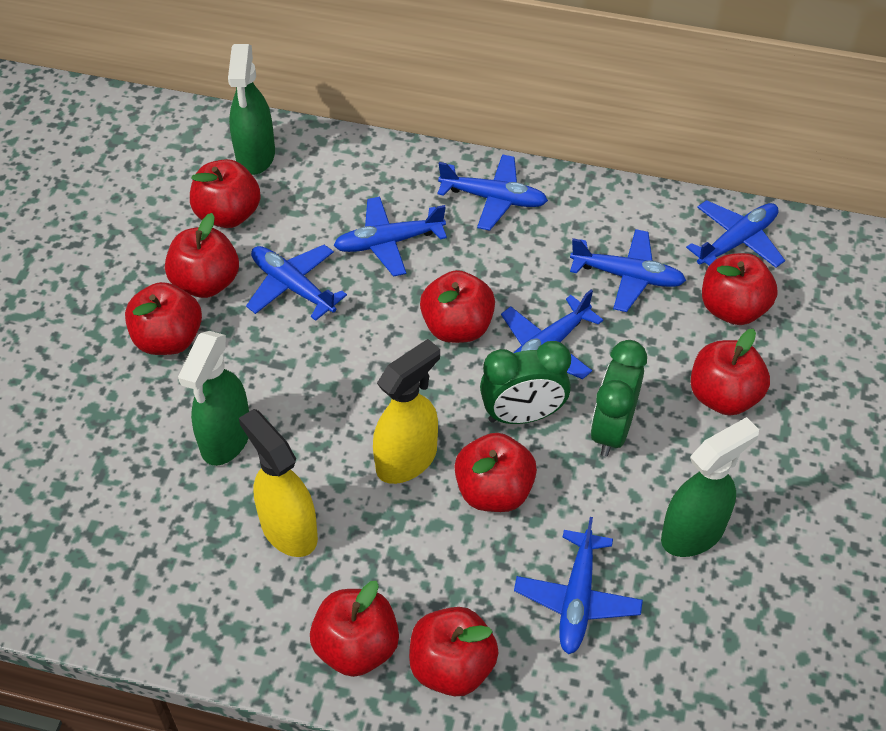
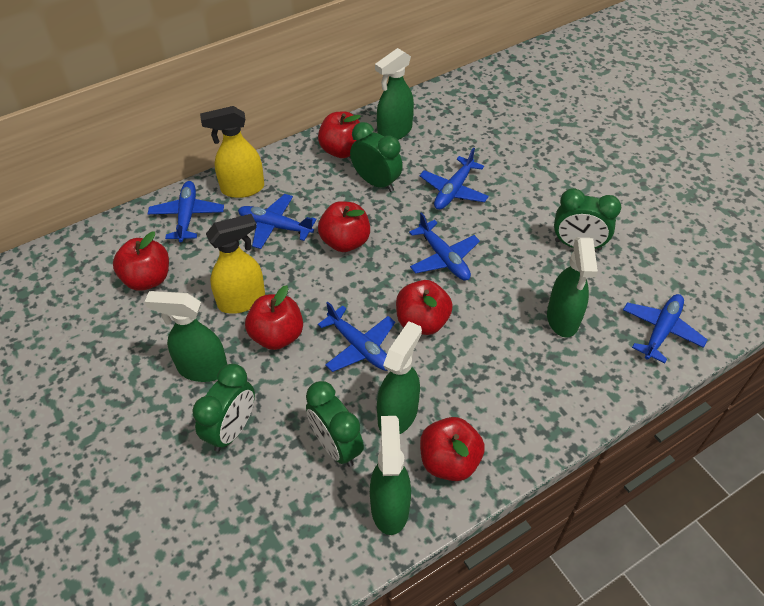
blue plane: [246,244,347,321] [333,197,447,277] [437,154,548,231] [501,290,603,379] [514,517,643,654] [570,229,686,312] [686,200,785,268] = 7 -> [148,181,224,242] [238,194,316,249] [318,302,395,372] [409,212,480,280] [420,148,489,210] [623,294,708,363] = 6
green clock: [480,341,571,424] [590,340,647,457] = 2 -> [192,364,255,452] [306,381,364,467] [350,122,403,192] [554,188,621,250] = 4
green spray bottle: [178,331,249,466] [228,44,275,175] [661,417,759,557] = 3 -> [145,291,227,382] [370,416,411,535] [375,48,414,140] [377,321,422,434] [547,237,598,338] = 5
red apple: [125,282,202,355] [165,213,239,298] [190,159,261,228] [310,581,399,677] [409,607,499,696] [420,270,495,343] [454,433,537,512] [690,329,770,415] [702,253,778,325] = 9 -> [113,232,169,291] [245,285,303,350] [318,111,361,158] [318,201,370,252] [396,280,453,335] [420,417,485,481] = 6

